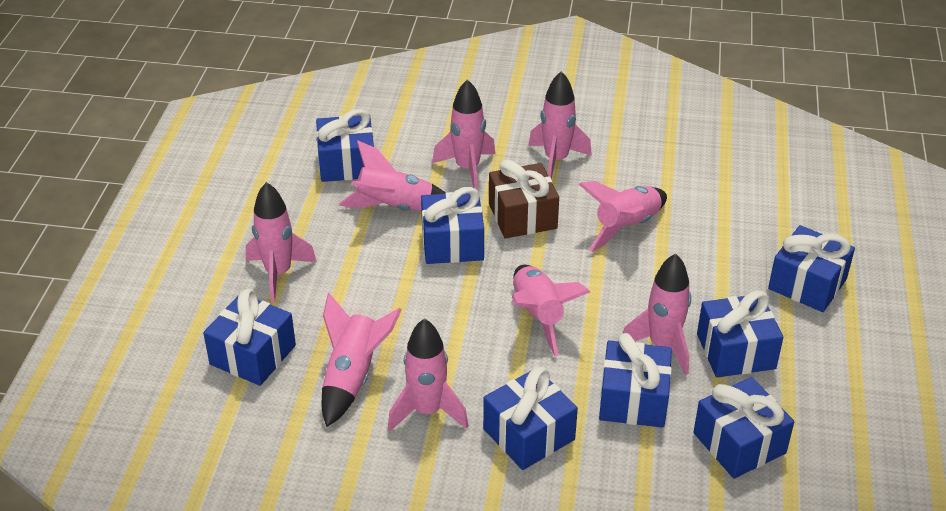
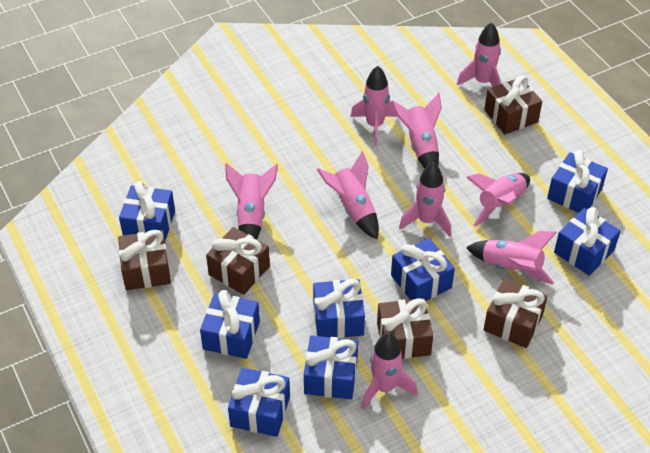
brown gift: [489,160,559,239] = 1 -> [118,229,171,290] [206,227,270,295] [377,298,433,359] [484,75,542,134] [484,278,548,348] = 5

